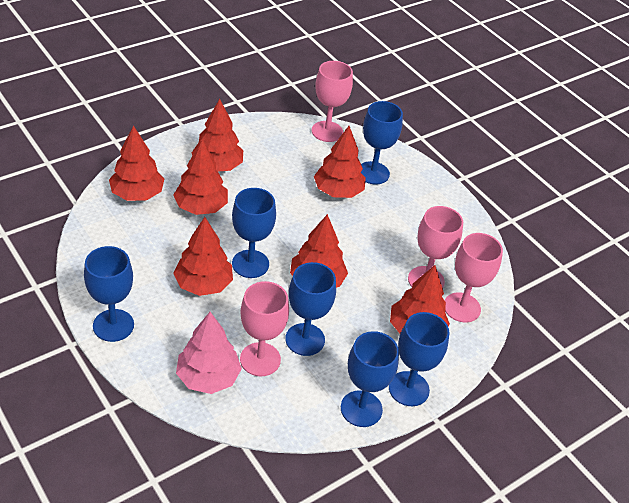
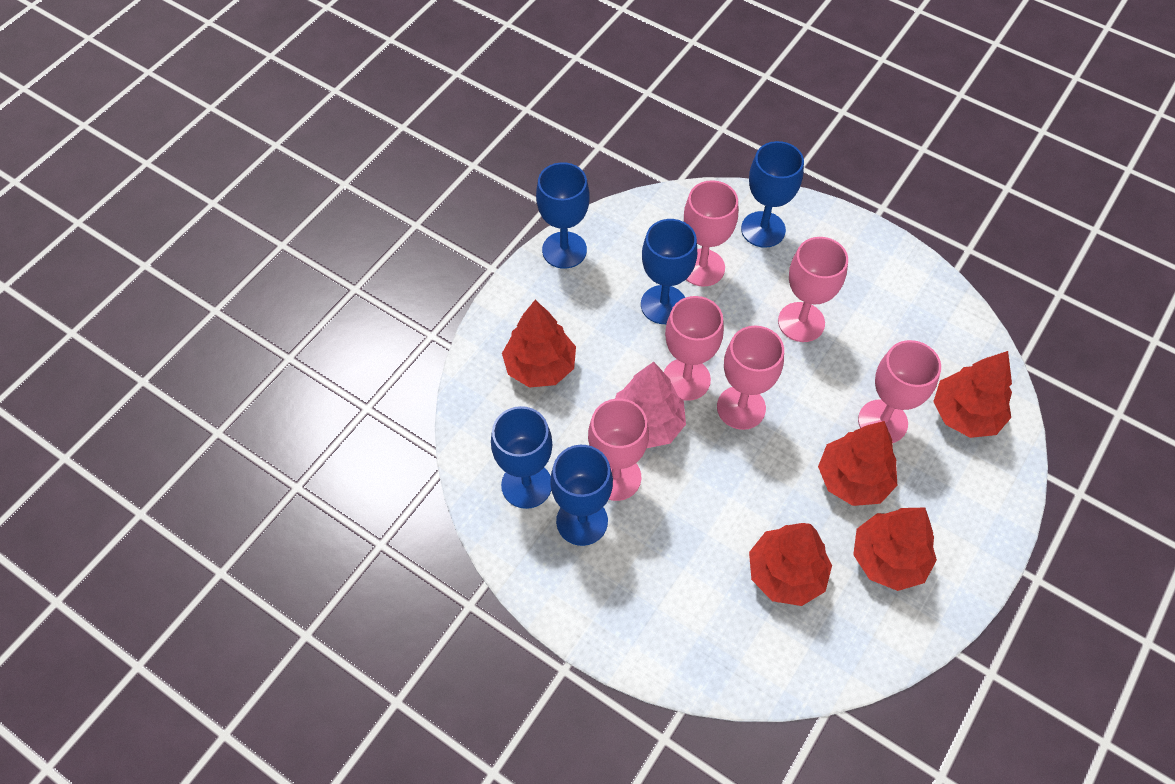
blue goblet: [84,246,134,342] [232,188,276,278] [285,262,336,356] [341,331,399,427] [361,101,403,185] [389,312,450,406] = 6 -> [491,406,552,509] [536,162,590,269] [550,445,613,546] [641,219,697,324] [741,141,804,248] = 5
pink goblet: [240,281,289,376] [312,61,353,142] [408,206,463,288] [444,233,503,323] = 4 -> [588,398,649,501] [664,296,724,401] [684,180,738,287] [717,326,784,430] [778,237,848,342] [858,340,941,443] = 6
red tree: [109,125,164,201] [173,140,228,215] [173,217,233,296] [192,99,243,171] [290,214,348,288] [314,126,366,198] [390,265,450,333] = 7 -> [502,300,576,388] [749,523,832,606] [818,421,897,506] [853,508,937,591] [933,351,1012,438] = 5

